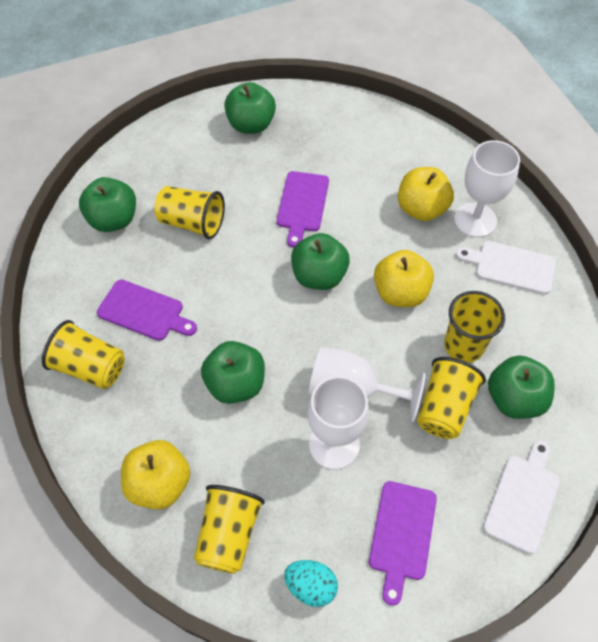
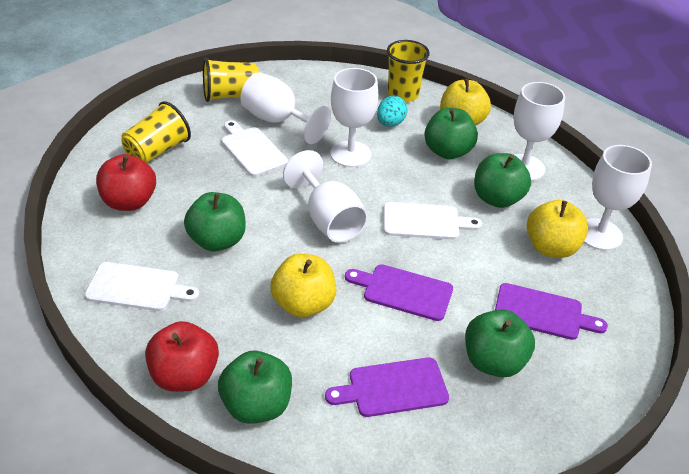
red apple: none = 0 -> [96,154,156,211] [145,321,219,392] = 2
white cutting board: [456,241,556,294] [483,440,560,554] = 2 -> [85,262,199,311] [221,120,288,177] [383,202,482,240] = 3
white goblet: [308,347,426,422] [308,376,369,470] [454,140,520,237] = 3 -> [240,72,331,144] [283,150,368,243] [330,68,378,167] [514,82,565,181] [584,145,652,251] = 5
yellow cup: [42,320,125,389] [154,186,225,239] [194,485,265,574] [417,357,486,439] [444,291,505,363] = 5 -> [121,101,191,163] [203,58,259,102] [387,40,430,102] = 3

